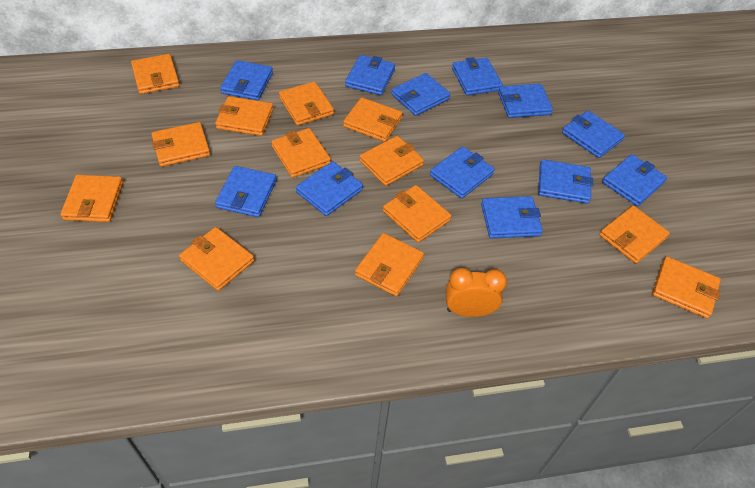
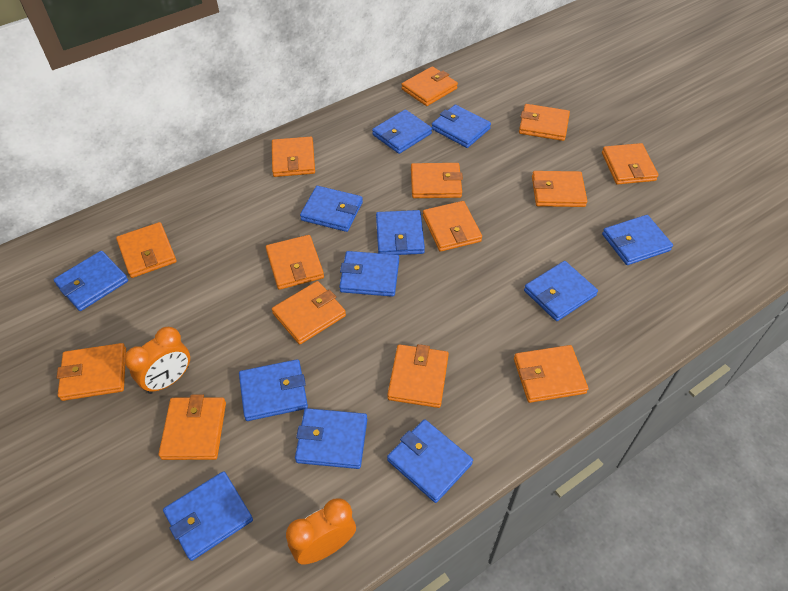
orange clock: [446,268,507,317] = 1 -> [124,327,190,394] [286,498,356,565] = 2
orange wallet: [60,175,123,222] [131,54,180,94] [152,122,210,167] [179,227,254,291] [215,96,273,136] [271,128,331,178] [279,81,334,126] [343,97,403,142] [355,233,424,296] [360,136,424,186] [383,185,451,243] [600,206,670,264] [652,257,721,318] = 13 -> [57,343,126,401] [116,222,177,278] [158,395,226,460] [266,235,324,290] [272,137,315,177] [272,281,346,345] [387,344,449,408] [401,66,458,106] [411,163,463,198] [423,201,482,252] [514,345,588,403] [519,104,570,141] [532,171,587,207] [602,143,659,184] = 14

